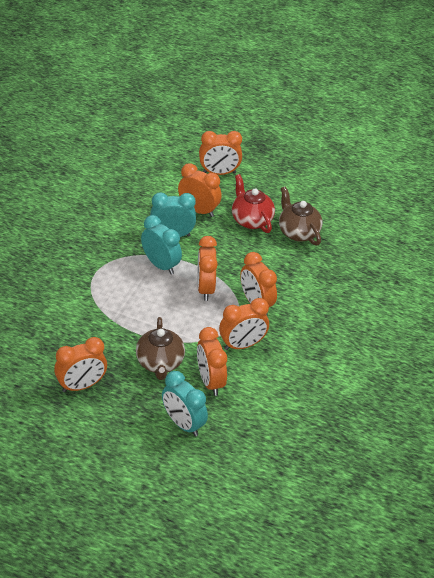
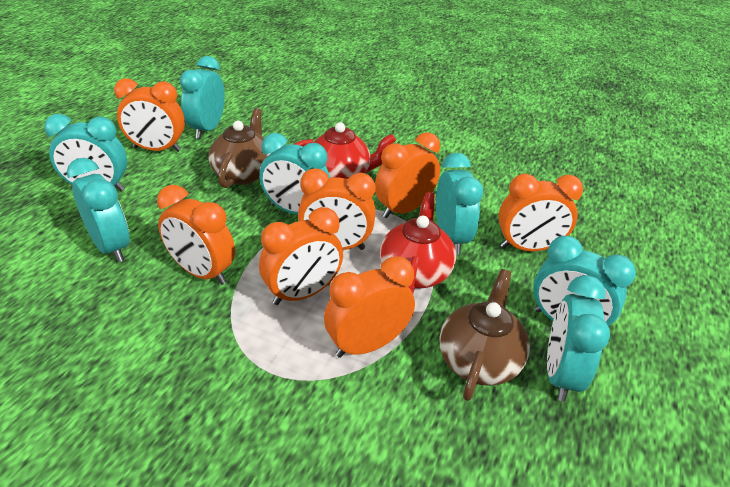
red teapot: [232,174,275,233] = 1 -> [294,122,396,179] [380,192,456,293] = 2
turquoise clock: [141,215,182,275] [150,192,196,237] [162,371,208,436] = 3 -> [44,114,127,192] [67,158,130,262] [180,56,225,139] [259,133,330,215] [436,153,483,255] [533,236,636,326] [547,275,610,402] = 7

